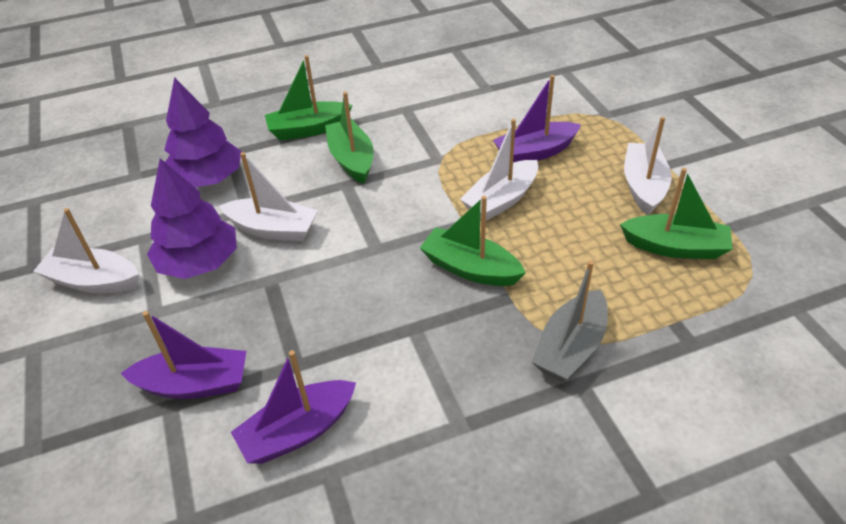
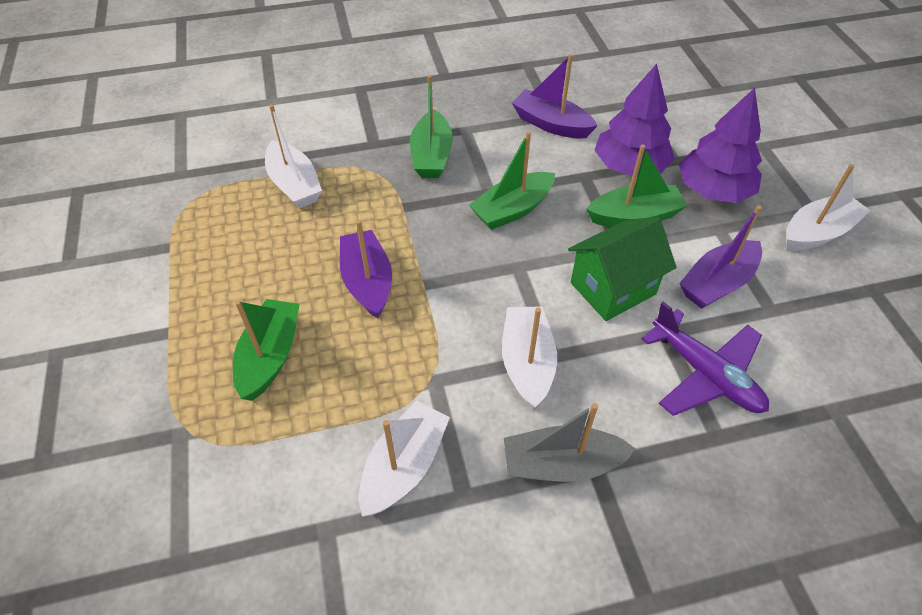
green house: none = 0 -> [568,217,677,321] = 1
purple plane: none = 0 -> [641,302,769,416] = 1

